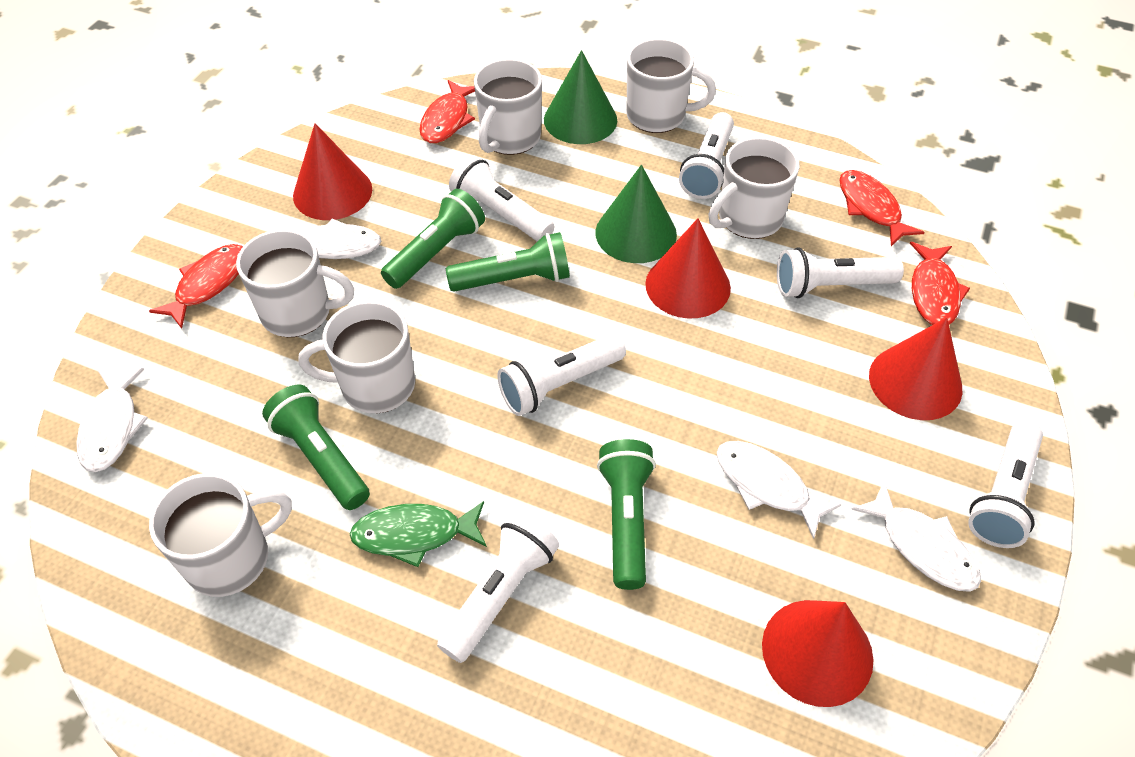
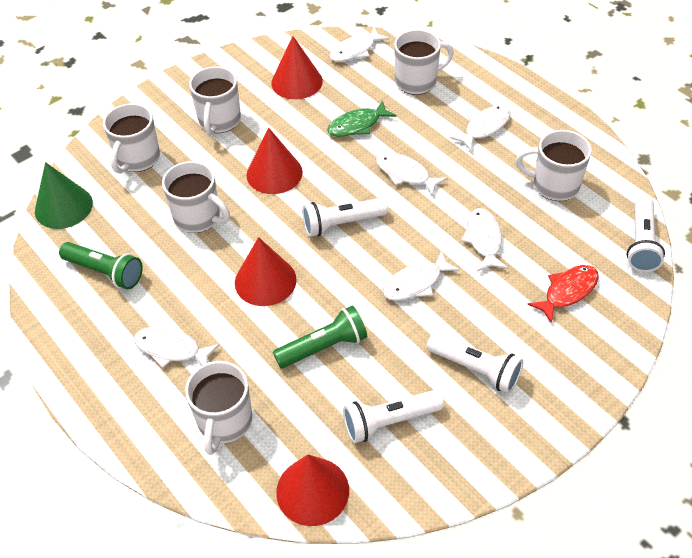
green cone: [544,50,617,144] [595,165,677,263] = 2 -> [35,162,93,229] = 1
green flashlight: [262,385,370,510] [381,189,485,289] [446,232,570,292] [597,439,656,590] = 4 -> [59,242,143,289] [273,305,367,368] = 2
red fish: [149,244,243,329] [420,80,475,143] [839,170,925,246] [910,242,970,325] = 4 -> [527,265,599,323] = 1
white fish: [76,368,148,472] [276,218,381,259] [717,441,842,539] [851,481,981,592] = 4 -> [134,327,220,368] [329,27,390,62] [376,152,447,196] [383,250,460,301] [450,105,510,151] [461,208,508,271] = 6
white flashlight: [437,513,559,663] [449,155,554,242] [497,334,626,416] [679,112,734,199] [777,248,904,298] [968,421,1043,548] = 6 -> [302,198,388,237] [343,390,444,443] [427,332,523,393] [627,197,665,272] = 4

